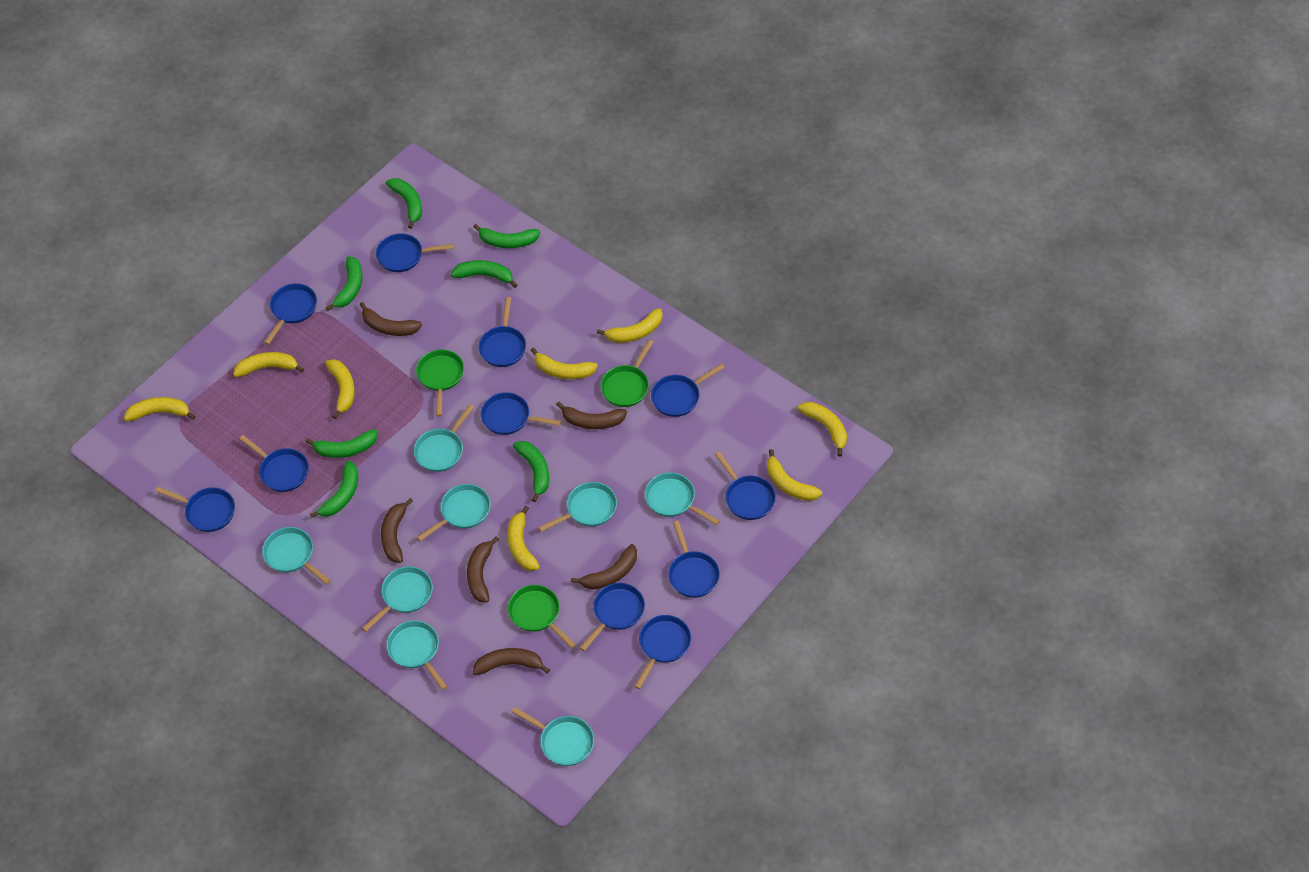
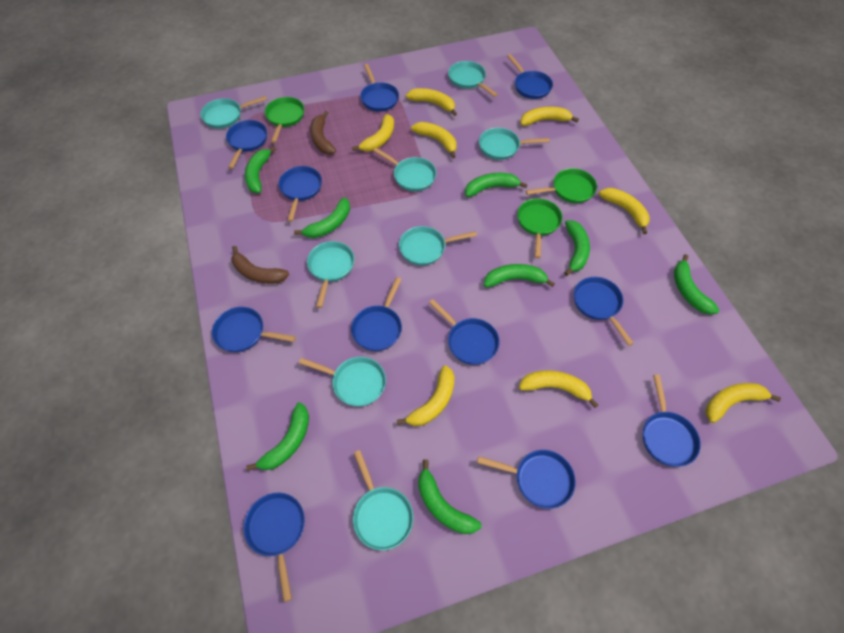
brown banana: [360,302,422,336] [381,498,413,563] [467,536,499,603] [473,648,550,675] [556,402,627,429] [571,544,637,590] = 6 -> [231,246,289,284] [310,111,336,154] = 2
green banana: [305,429,378,458] [310,461,358,518] [326,256,362,311] [386,178,422,229] [451,260,517,288] [473,224,540,248] [513,441,549,502] = 7 -> [245,146,277,193] [246,402,309,471] [294,197,350,238] [418,460,481,534] [465,173,527,197] [484,264,555,287] [564,220,590,276] [674,254,719,315] = 8

